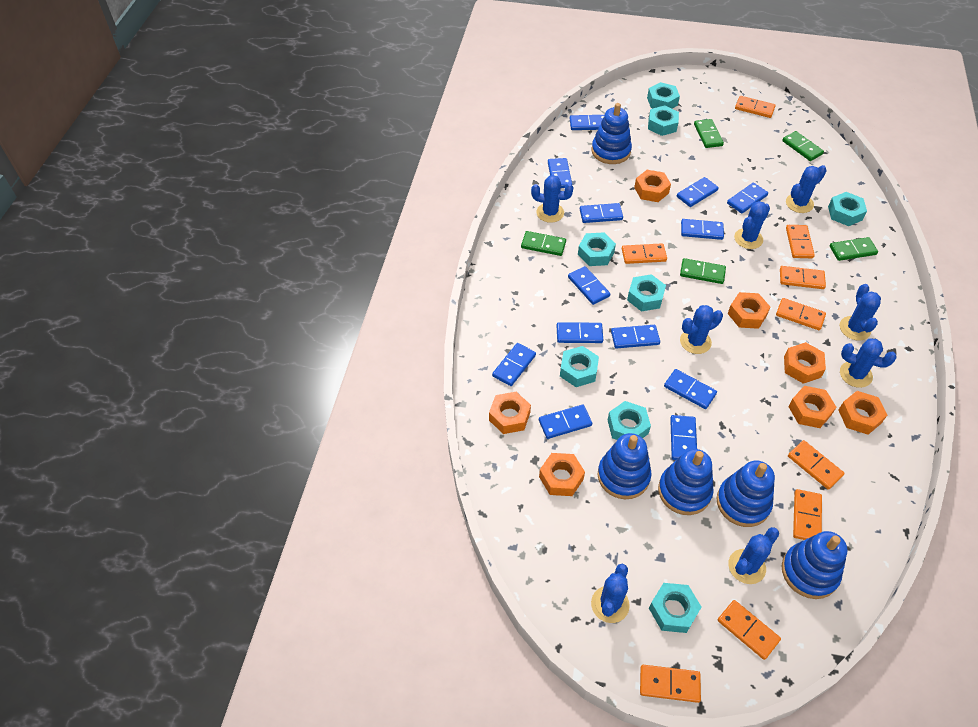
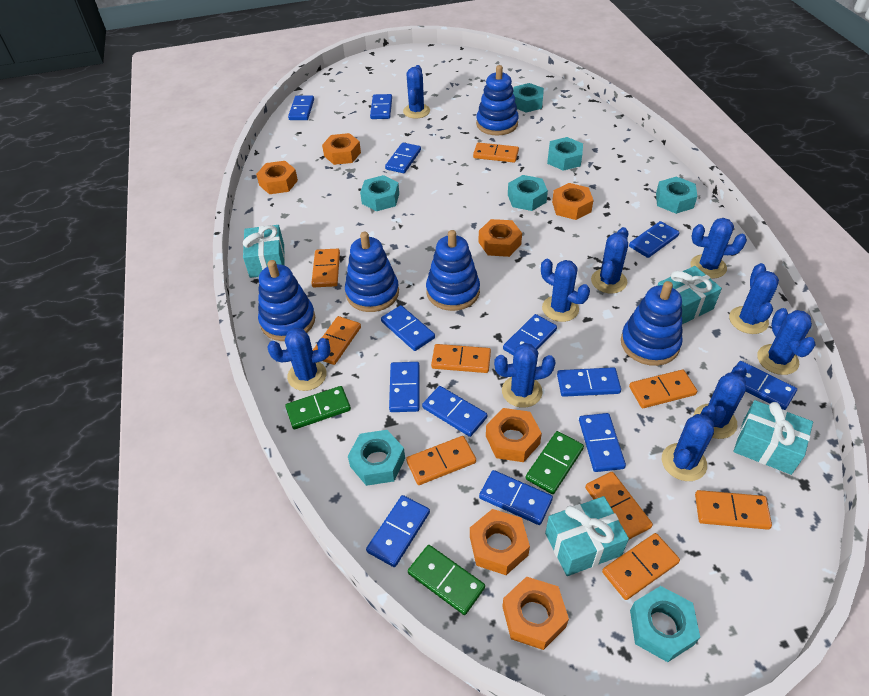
blue cactus: [531,175,573,223] [591,564,630,623] [680,305,723,354] [728,527,779,584] [734,201,770,249] [786,165,827,213] [840,284,881,341] [840,339,897,388] = 8 -> [267,328,330,391] [403,65,430,118] [494,343,555,408] [541,259,590,322] [591,227,628,293] [662,405,717,481] [691,218,747,279] [693,364,747,439] [729,263,779,334] [757,308,816,375] = 10
green domino: [521,231,566,256] [680,258,726,284] [694,119,724,148] [782,131,824,161] [830,237,878,261] = 5 -> [285,386,351,430] [408,545,485,615] [526,431,584,494] = 3
turquoise gift: none = 0 -> [243,225,285,278] [545,496,629,576] [657,266,722,324] [734,400,813,475] = 4
turquoise nut: [560,346,599,387] [578,232,616,266] [608,401,651,440] [627,274,666,312] [647,82,680,109] [648,105,679,136] [649,583,701,633] [828,192,867,226] = 8 -> [348,430,405,486] [360,175,399,211] [508,175,548,211] [513,83,544,113] [547,137,583,171] [630,586,700,662] [656,176,697,214] = 7

